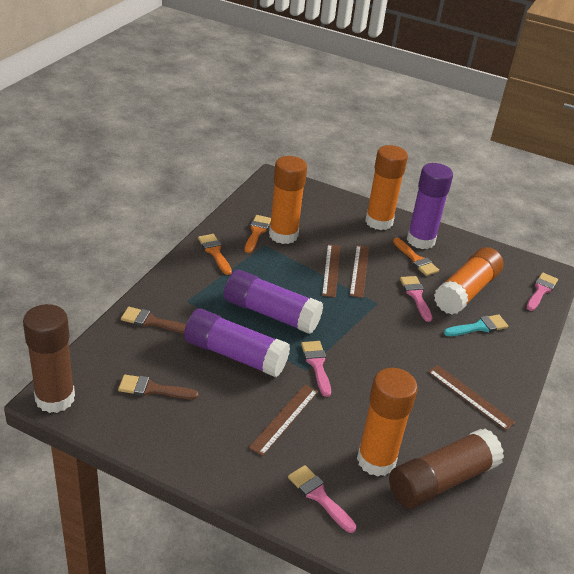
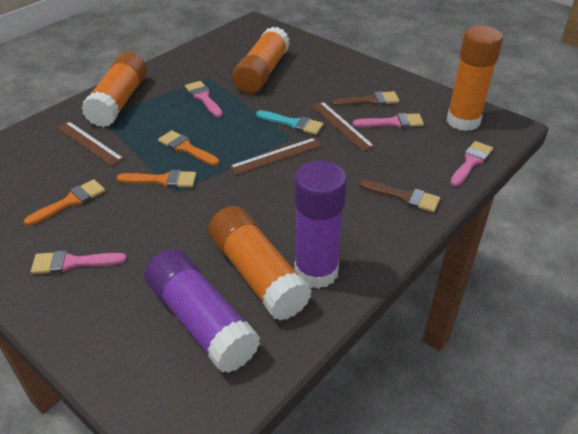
brown glue stick: [23,304,75,413] [389,428,504,509] = 2 -> none = 0
brown ruler: [249,385,318,456] [322,244,340,298] [349,245,369,298] [428,365,516,430] = 4 -> [56,121,124,166] [229,137,322,175] [311,102,375,151] = 3
purple glue stick: [184,308,290,377] [224,270,323,334] [407,163,453,249] = 3 -> [145,249,260,373] [294,161,347,289] = 2

